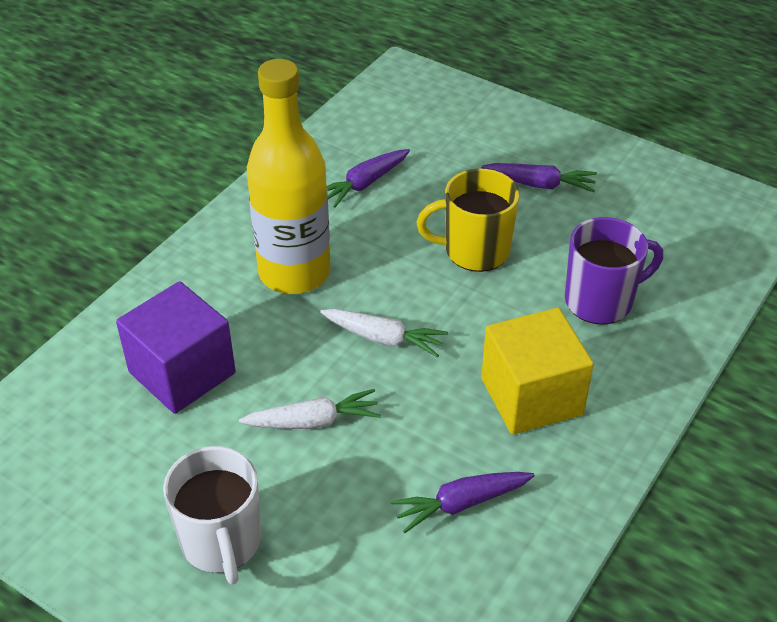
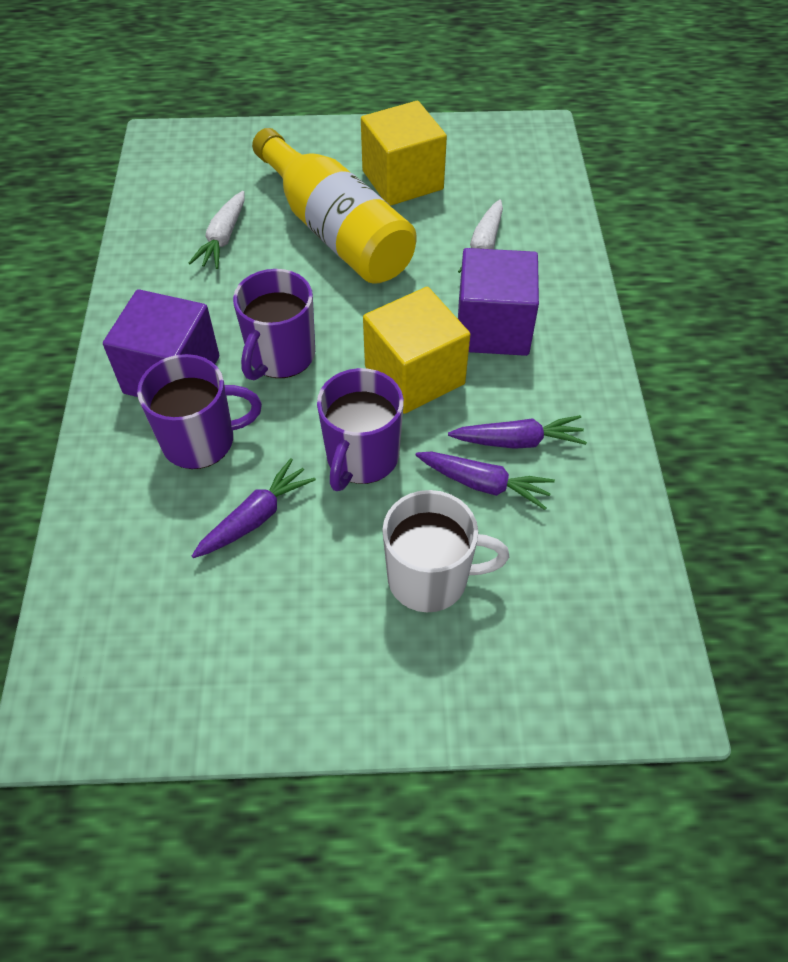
purple cube: [116,281,236,414] = 1 -> [103,289,219,397] [458,248,539,356] = 2
purple mug: [565,217,663,325] = 1 -> [137,354,262,469] [233,269,315,380] [317,368,404,491] = 3
yellow cube: [481,308,594,435] = 1 -> [361,101,447,206] [363,287,471,414] = 2
yellow mug: [416,169,519,272] = 1 -> none = 0

